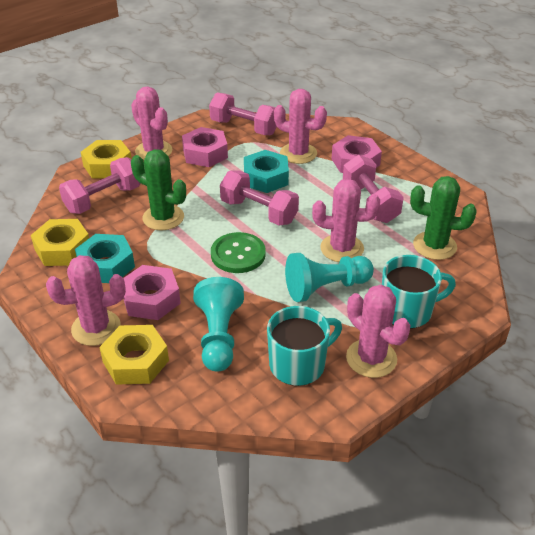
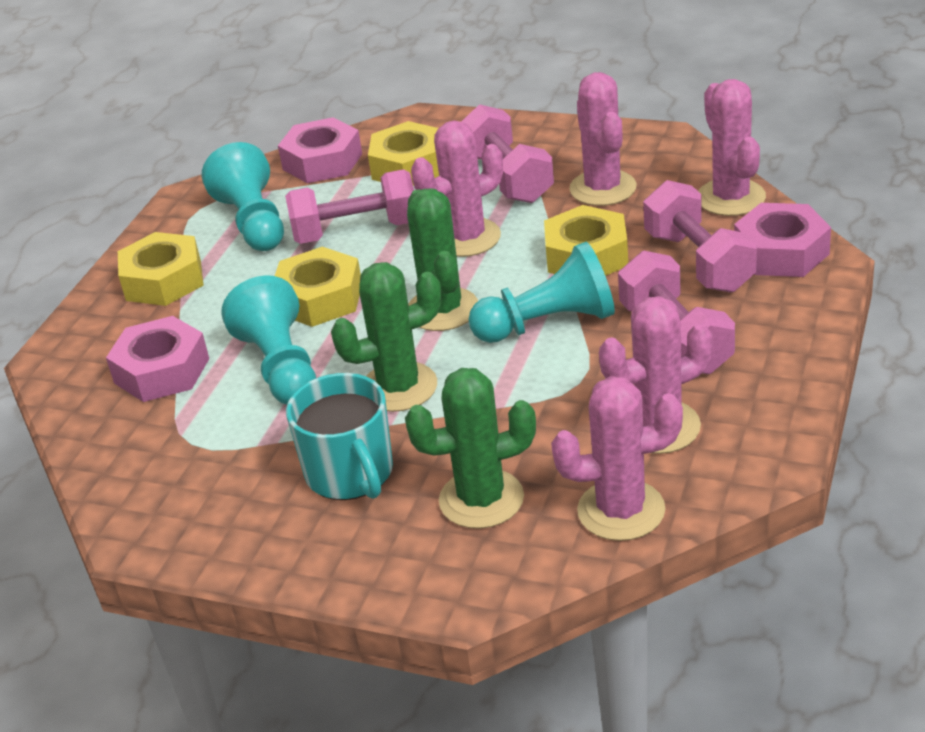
green button: [211,232,266,273] = 1 -> none = 0
green cactus: [131,149,186,231] [410,176,477,260] = 2 -> [331,262,442,412] [405,368,536,529] [407,188,478,331] = 3
turquoise mug: [267,306,342,386] [382,255,456,329] = 2 -> [286,373,393,500] = 1
turquoise nut: [75,234,135,283] [244,150,289,193] = 2 -> none = 0
turquoise pawn: [193,277,244,372] [285,253,374,302] = 2 -> [202,142,284,251] [221,275,316,405] [468,242,615,343] = 3
yellow nut: [31,219,89,266] [81,140,132,179] [99,325,169,385] = 3 -> [118,232,204,306] [275,247,361,327] [368,121,439,186] [544,205,628,276] = 4

